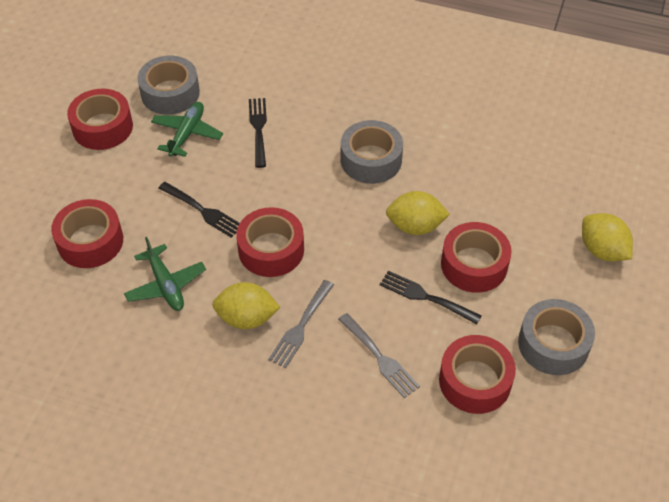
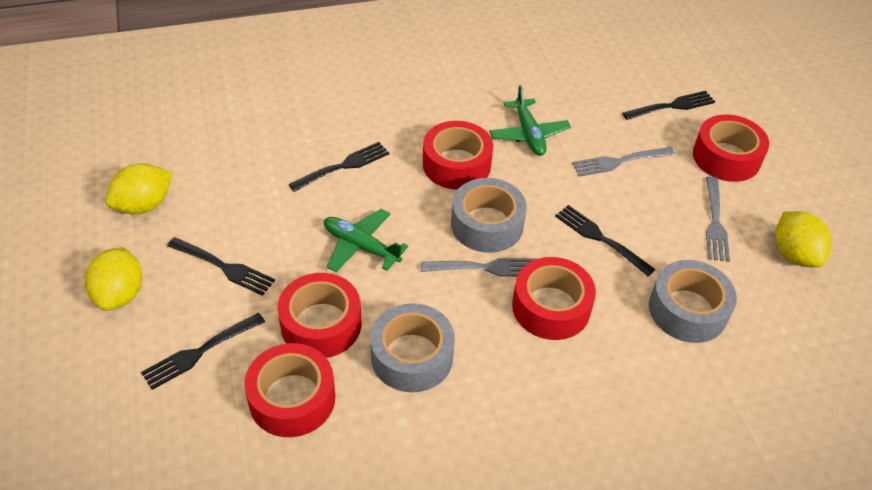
black fork: [158,182,240,238] [249,98,267,168] [380,271,482,324] = 3 -> [141,313,265,390] [167,237,275,296] [289,142,389,192] [555,205,656,276] [622,91,715,120] = 5
grey fork: [268,280,334,368] [338,313,420,398] = 2 -> [421,258,537,277] [572,147,675,177] [706,176,730,262] = 3

